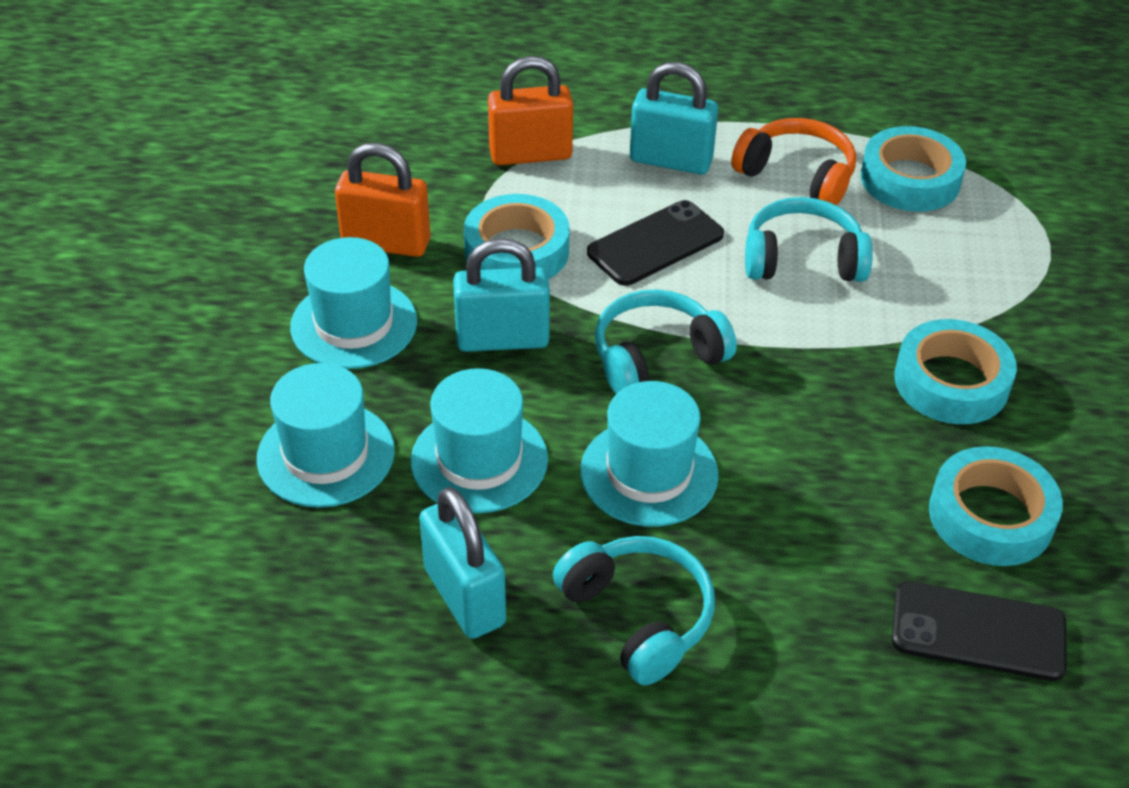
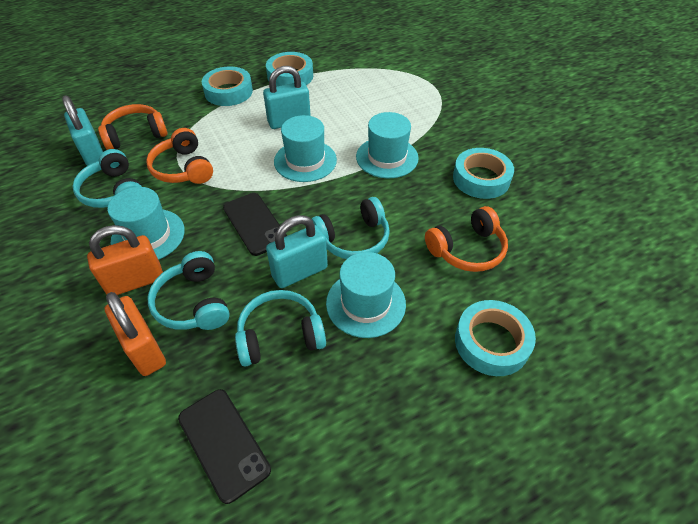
orange headphones: [731,118,856,206] = 1 -> [98,104,168,150] [146,128,213,184] [425,206,508,272] = 3
turquoise headphones: [553,536,715,685] [595,289,737,394] [745,197,873,282] = 3 -> [72,149,142,208] [148,251,230,330] [235,290,326,367] [312,197,390,259] = 4

